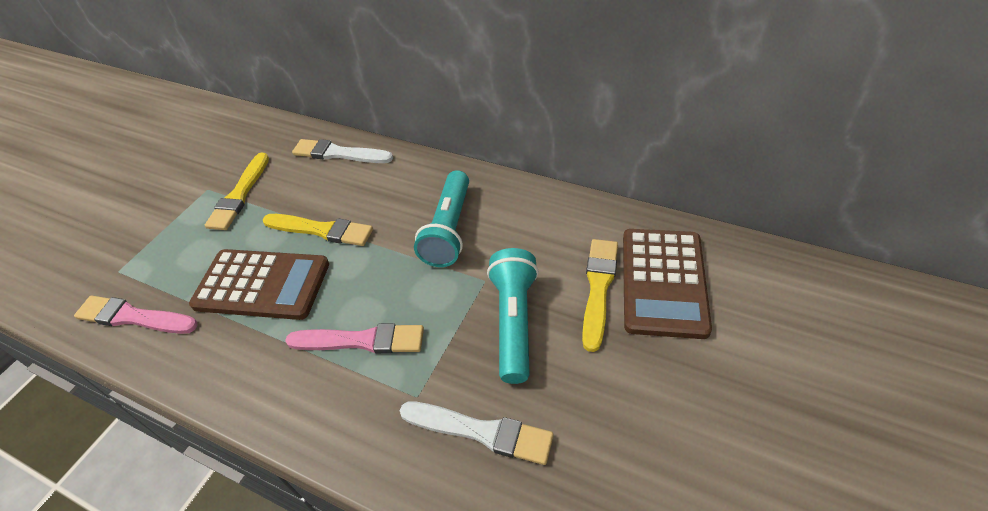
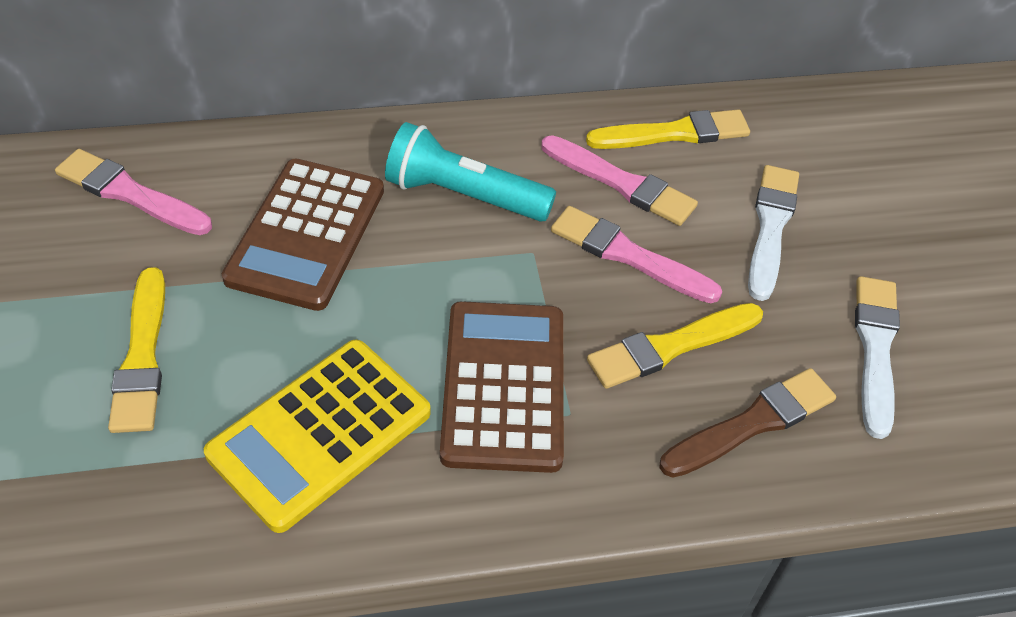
brown brush: none = 0 -> [659,368,836,478] = 1
pink brush: [74,296,198,334] [285,323,424,354] = 2 -> [55,149,212,235] [541,135,698,226] [551,206,722,303] = 3
turquoise flashlight: [414,170,469,267] [487,248,539,384] = 2 -> [385,122,556,222] = 1
yellow calculator: none = 0 -> [204,340,431,533] = 1

